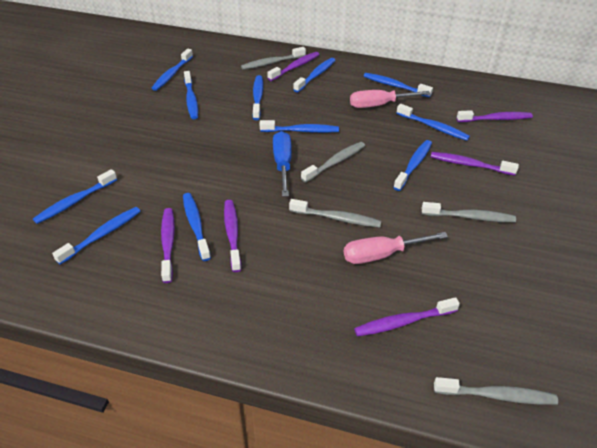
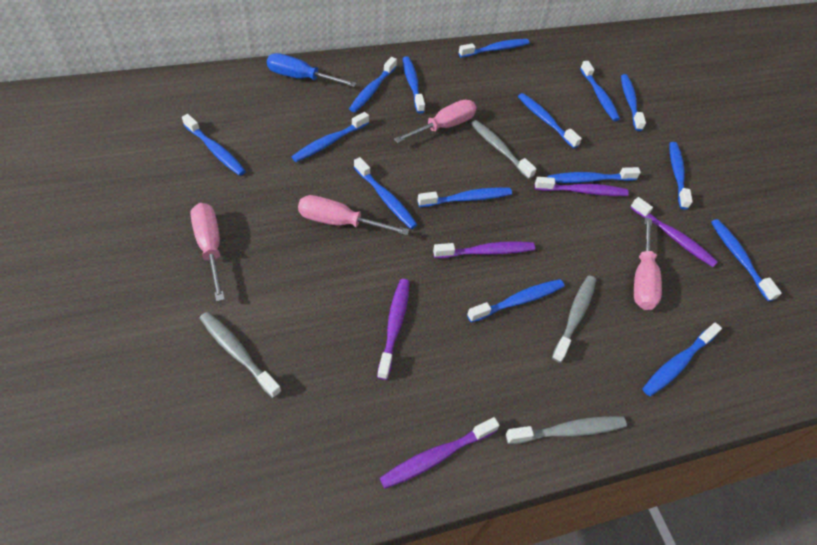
blue toothbrush: [33,169,117,224] [52,207,141,265] [151,49,193,91] [183,193,211,261] [184,71,198,119] [252,75,263,120] [260,120,339,133] [293,58,336,92] [364,73,433,98] [393,140,432,191] [396,104,470,141] = 11 -> [182,114,246,176] [292,112,369,162] [349,57,397,112] [354,157,417,229] [403,56,425,113] [418,188,512,207] [459,39,530,58] [467,279,564,323] [518,93,582,148] [547,167,641,183] [580,61,620,121] [621,74,646,131] [642,322,722,396] [670,142,693,210] [711,219,782,301] = 15
grey toothbrush: [241,47,306,70] [289,199,381,228] [301,142,365,183] [422,202,516,222] [434,377,558,405] = 5 -> [200,312,281,398] [471,120,537,179] [506,416,627,444] [552,276,596,363] = 4
pink screwdriver: [344,232,448,264] [350,90,430,108] = 2 -> [190,203,225,302] [298,195,409,235] [394,100,476,143] [634,217,662,310] = 4
purple toothbrush: [161,208,175,283] [224,200,241,272] [267,52,320,81] [354,297,460,337] [431,152,519,176] [457,110,533,122] = 6 -> [377,279,410,380] [380,417,500,489] [433,241,535,258] [535,177,629,196] [630,197,718,267] = 5

